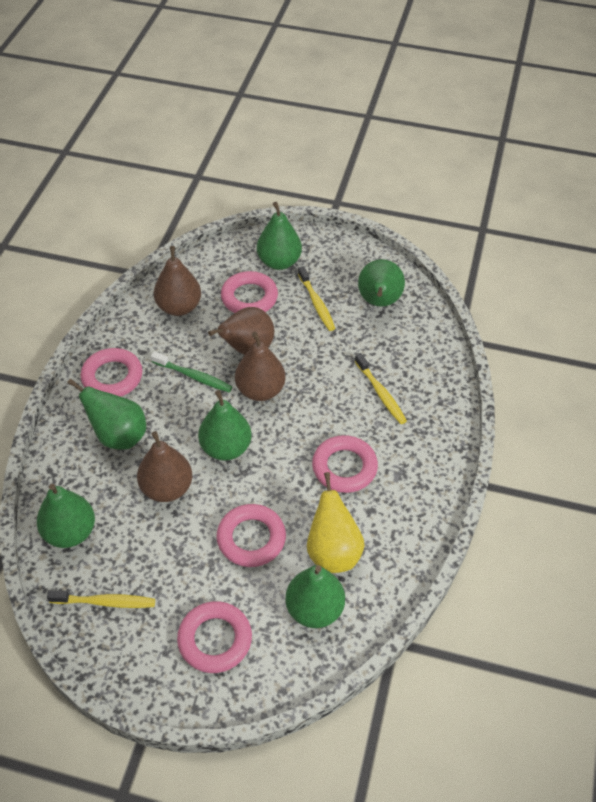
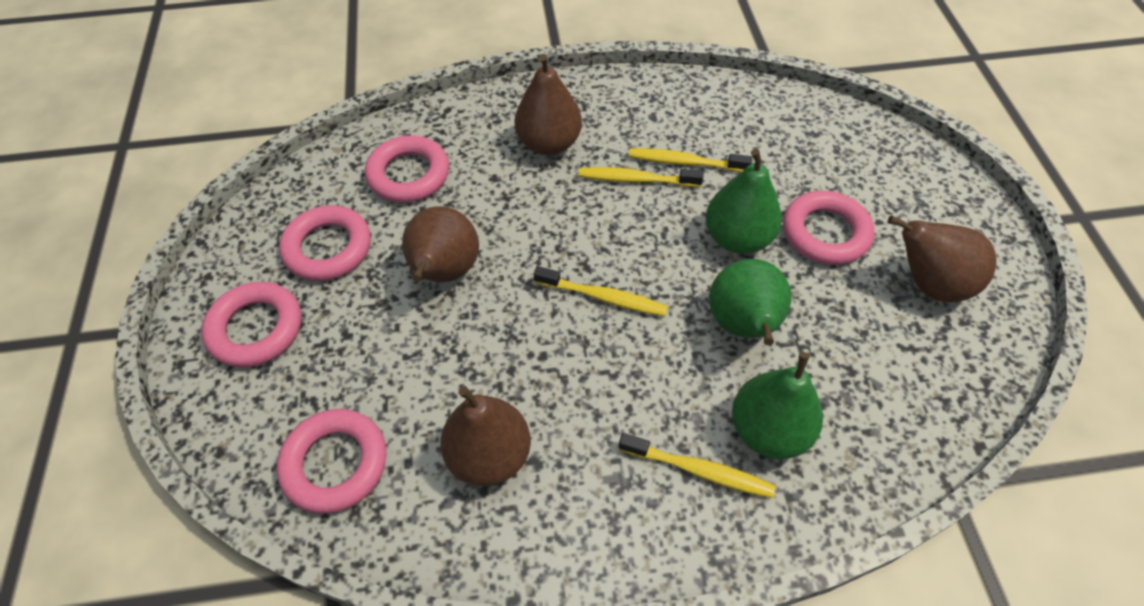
green pear: [37,484,95,548] [67,379,146,450] [198,390,252,461] [257,202,302,270] [285,565,345,628] [358,259,405,307] = 6 -> [706,149,782,254] [709,259,791,345] [732,352,823,459] = 3
green toothbrush: [151,351,232,392] = 1 -> none = 0
yellow pear: [307,472,365,573] = 1 -> none = 0
yellow toothbrush: [47,590,155,608] [298,266,335,331] [355,353,407,424] = 3 -> [534,266,668,316] [578,167,703,187] [619,433,775,498] [628,148,752,172] = 4

